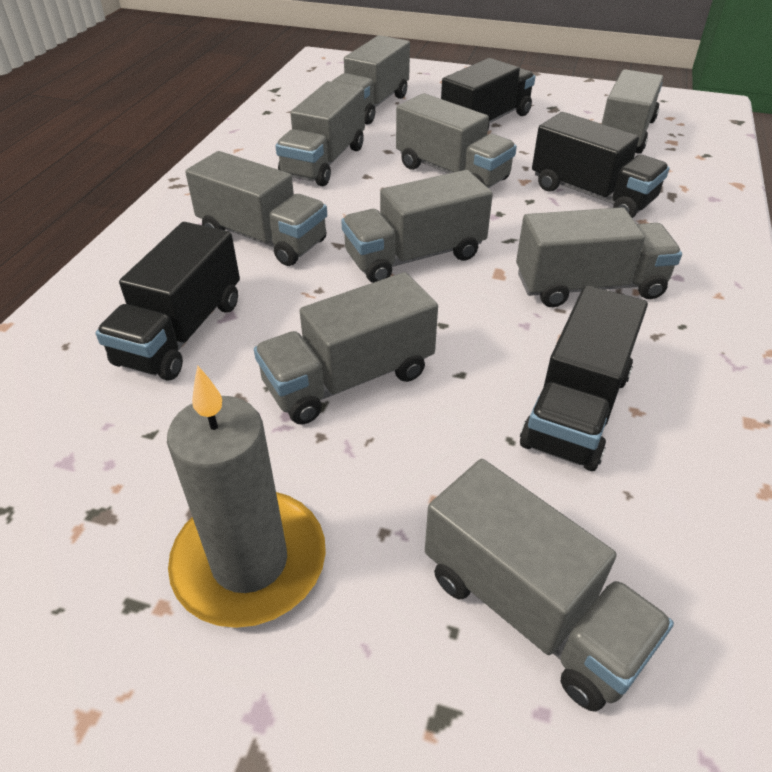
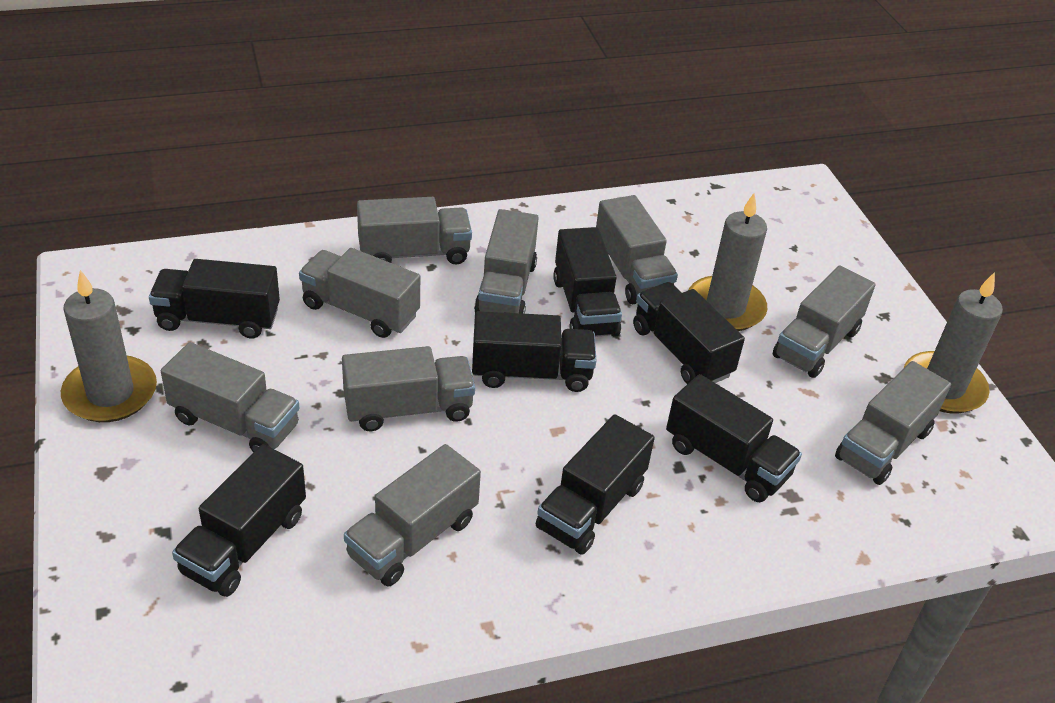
black truck: [96,222,240,381] [441,58,535,132] [520,285,648,471] [532,112,670,218] = 4 -> [149,259,280,339] [172,444,306,597] [472,311,596,392] [536,414,655,555] [553,227,622,337] [633,282,745,384] [666,374,802,502] = 7
grey candle: [167,365,326,628] = 1 -> [61,270,157,422] [689,193,767,331] [904,272,1003,413] = 3

